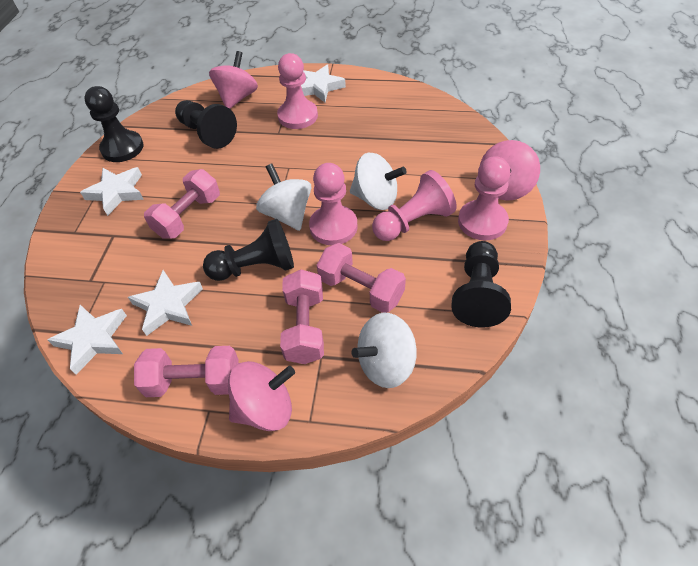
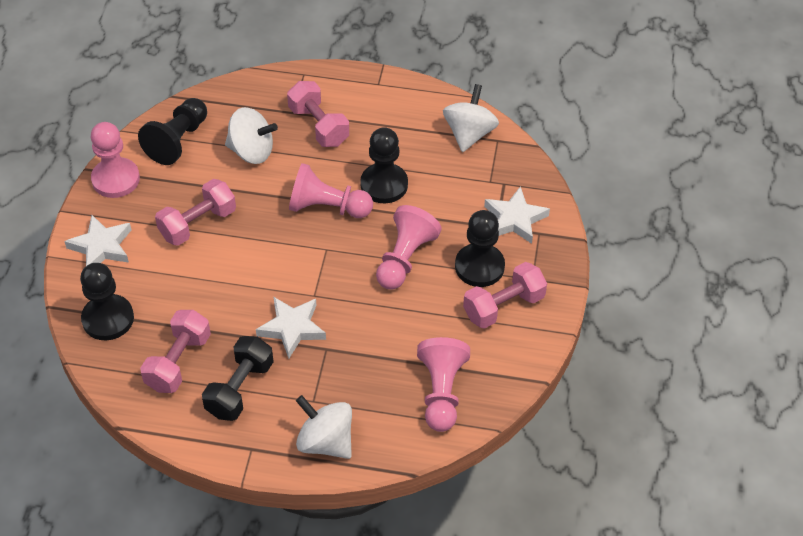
black dumbbell: none = 0 -> [202,336,274,421] = 1
pink spinning top: [209,51,258,109] [228,361,295,431] [480,140,540,200] = 3 -> none = 0
white star: [48,305,127,375] [80,167,144,216] [128,270,203,336] [301,64,346,103] = 4 -> [64,215,131,266] [256,297,326,359] [484,186,550,244] = 3

